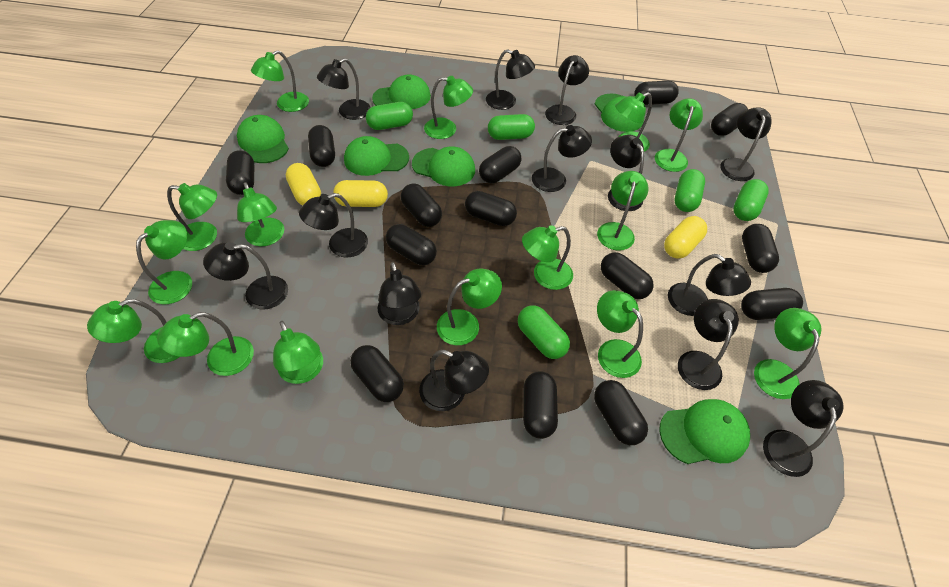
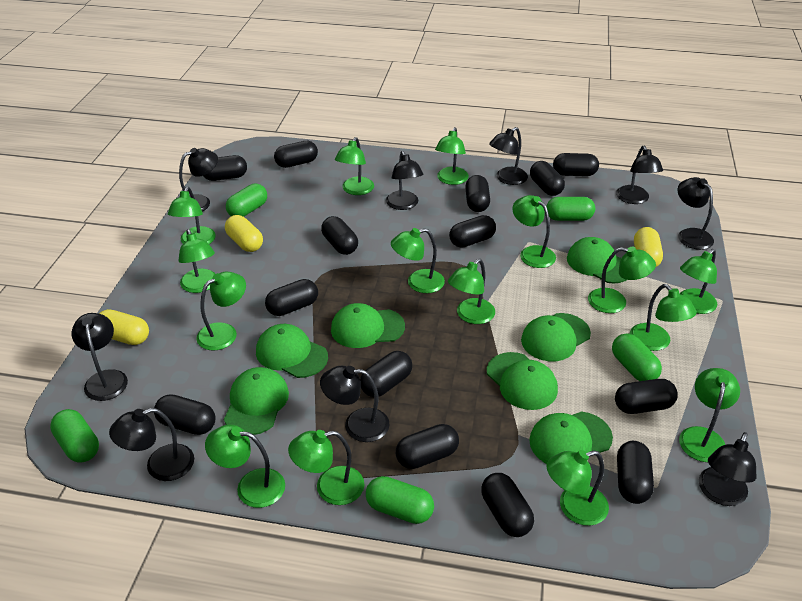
black lamp: [203,242,288,309] [299,193,368,257] [317,58,371,120] [377,262,421,325] [419,350,489,411] [486,49,535,110] [532,125,592,192] [545,55,589,125] [608,135,644,211] [668,254,751,316] [678,299,739,390] [720,107,772,181] [763,380,843,477] = 13 -> [72,313,128,401] [109,408,194,481] [179,148,218,211] [320,366,390,442] [386,151,423,210] [489,127,528,185] [616,146,663,204] [678,177,714,250] [699,432,757,506] = 9
green cap: [237,115,289,163] [344,136,409,176] [372,74,431,109] [412,146,475,186] [595,94,644,132] [659,399,750,464] = 6 -> [224,367,289,435] [256,324,328,378] [331,303,405,348] [487,352,558,410] [521,313,591,361] [529,411,613,464] [567,237,627,283] = 7

